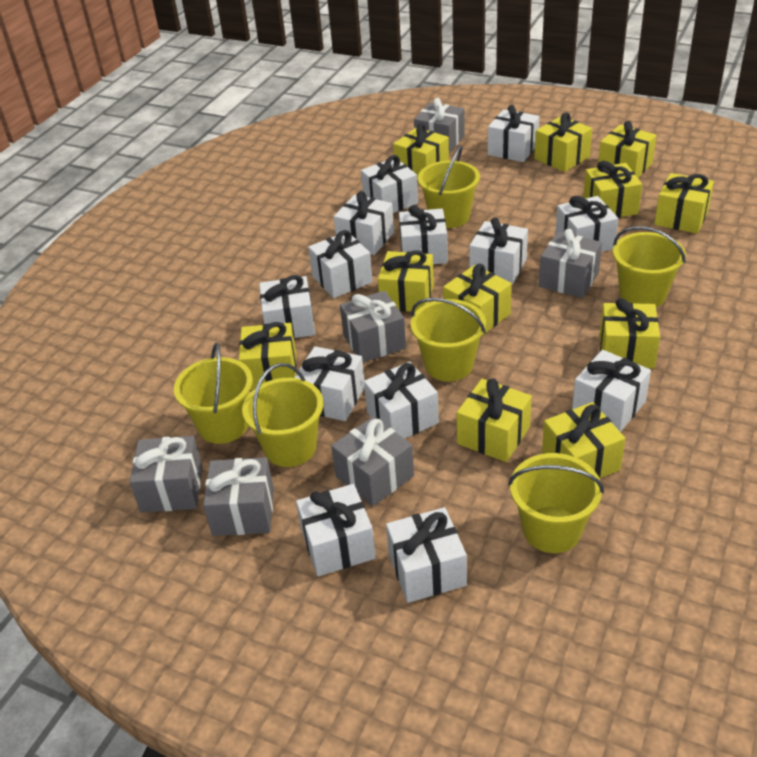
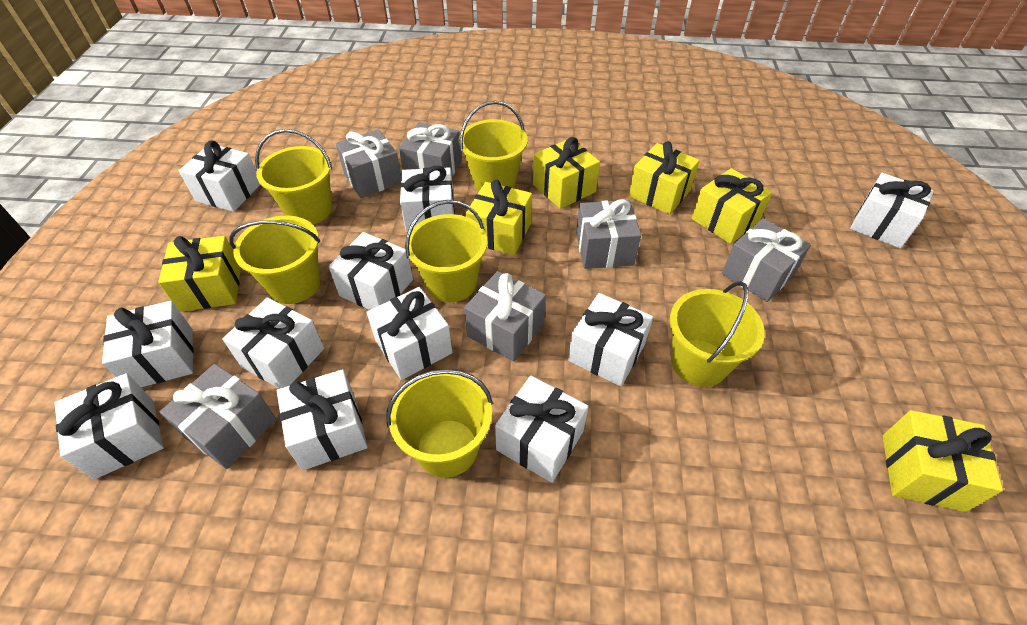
white gift: [259,275,315,338] [294,346,364,421] [296,484,376,576] [308,230,373,298] [334,191,394,255] [361,155,418,213] [364,362,439,439] [386,507,467,603] [399,205,448,264] [469,217,528,284] [488,105,539,162] [555,196,618,252] [572,350,651,432] = 13 -> [55,373,164,479] [102,301,194,387] [179,141,260,212] [222,297,324,389] [277,369,368,470] [328,232,413,310] [366,287,453,380] [400,166,455,232] [495,376,589,483] [568,293,653,386] [850,173,934,249] = 11
yellow gift: [239,322,297,390] [378,250,434,312] [393,123,449,180] [443,264,512,335] [457,378,532,462] [534,112,592,172] [542,402,625,478] [583,161,642,218] [598,121,657,178] [600,298,660,369] [654,173,714,234] = 11 -> [158,236,241,312] [466,180,532,255] [533,137,600,209] [629,141,700,215] [692,168,773,244] [883,410,1003,512] = 6

